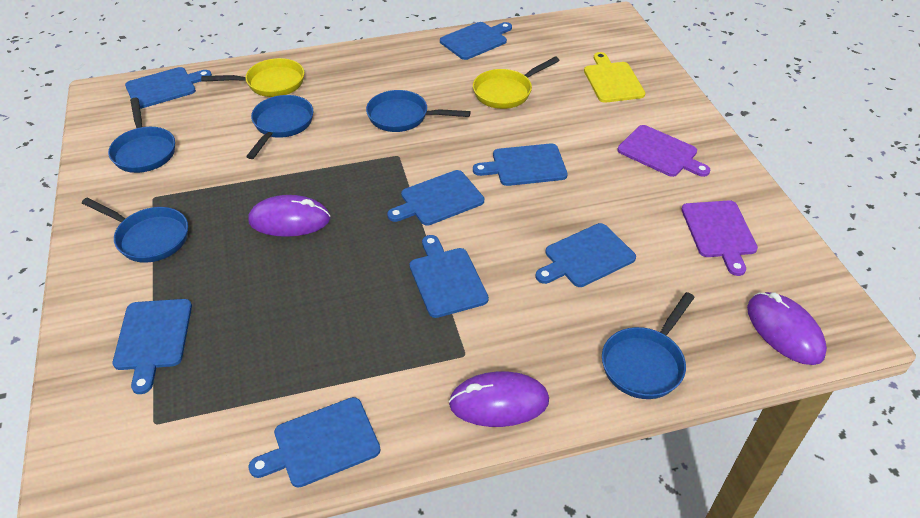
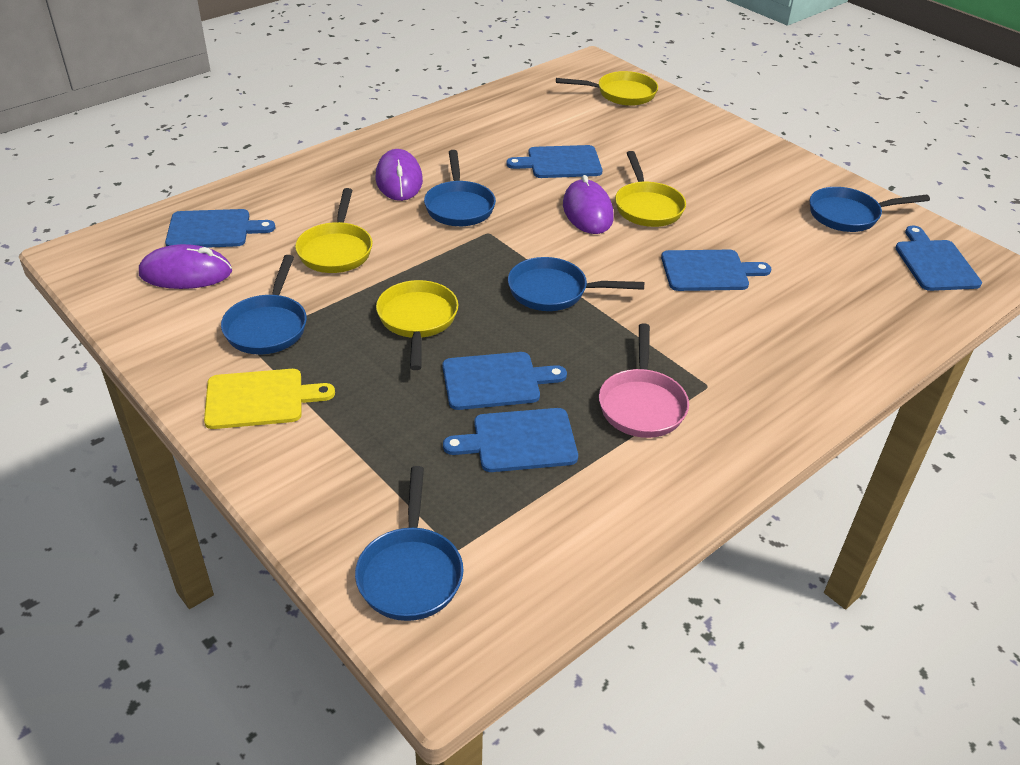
blue cutting board: [113,299,192,394] [125,67,212,109] [249,397,380,488] [387,170,484,226] [410,235,489,318] [440,22,512,60] [473,143,568,186] [535,223,636,287] = 8 -> [165,209,275,248] [443,352,567,410] [443,408,578,472] [506,145,602,178] [661,250,771,291] [895,226,982,291] = 6
pink pan: none = 0 -> [599,323,689,438] = 1
purple cutting board: [617,125,710,177] [681,200,758,276] = 2 -> none = 0
yellow pan: [201,58,304,97] [473,57,560,109] = 2 -> [295,188,372,273] [376,280,458,370] [556,71,658,106] [615,151,686,227] = 4

